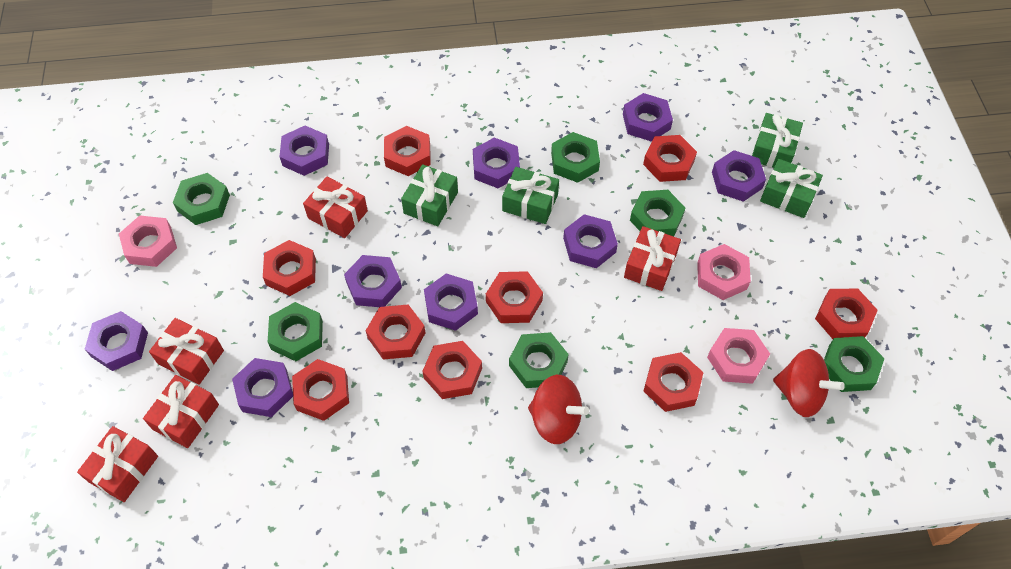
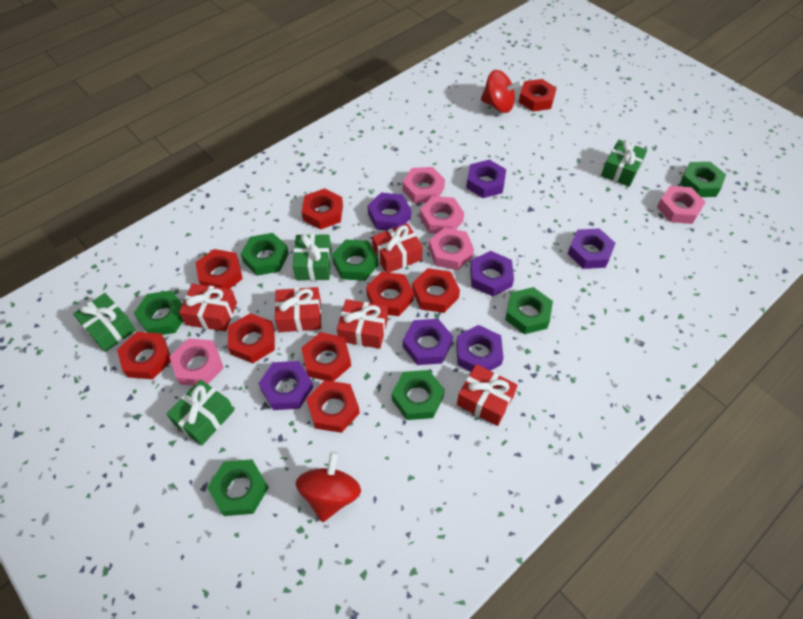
green nut: [173,173,230,225] [268,302,323,361] [509,332,569,388] [551,132,600,183] [630,190,685,236] [824,336,884,392] = 6 -> [134,290,183,335] [207,459,269,516] [241,233,289,276] [332,239,378,281] [392,370,445,420] [505,287,553,334] [680,162,726,197] = 7
pink nut: [119,216,177,267] [697,244,751,300] [707,328,770,384] = 3 -> [169,338,224,386] [402,167,445,204] [420,196,464,234] [429,228,474,270] [657,186,706,224] = 5
purple nut: [85,311,148,371] [232,358,293,417] [279,125,329,176] [344,255,402,307] [424,274,478,331] [473,137,520,188] [563,214,618,268] [623,93,673,142] [712,150,766,202] = 9 -> [258,361,313,410] [368,193,411,231] [403,319,453,365] [456,325,504,372] [466,160,506,198] [470,251,514,297] [568,228,616,269] = 7

